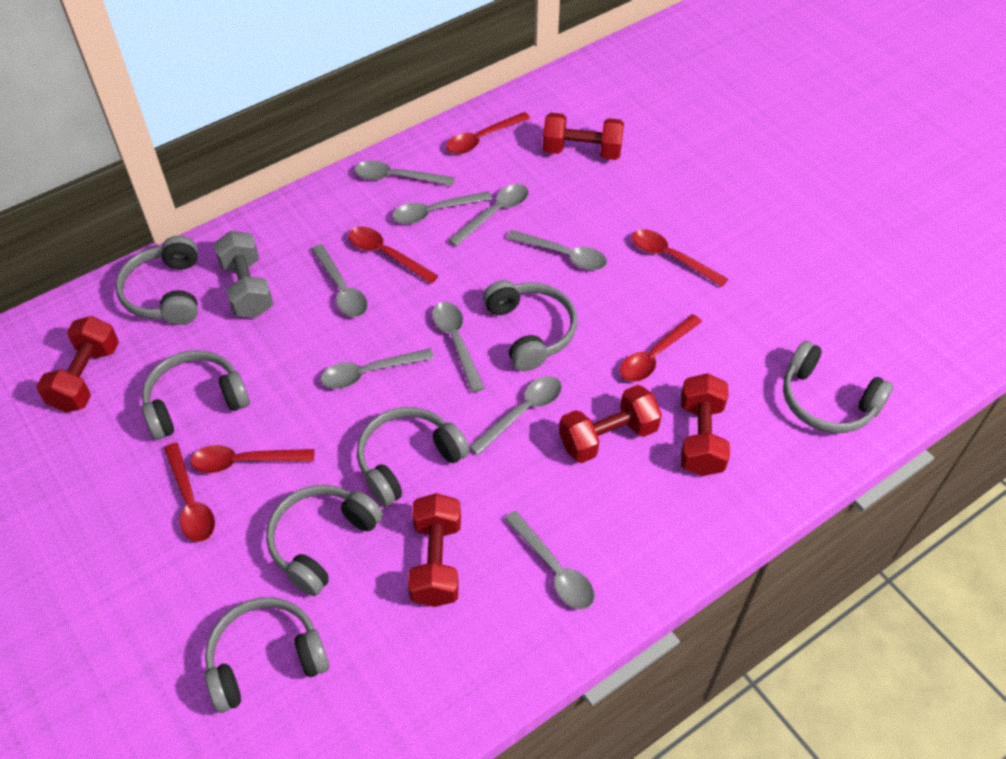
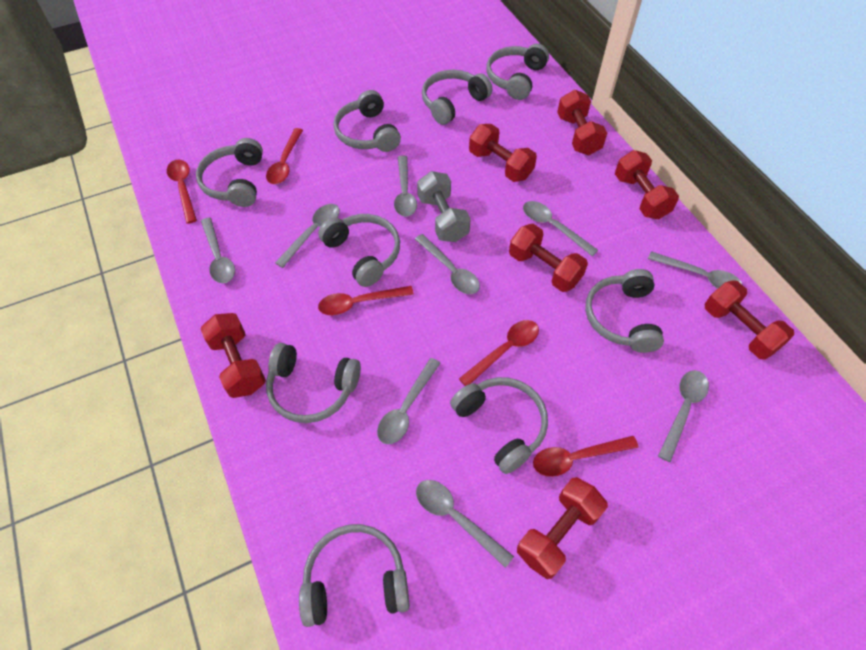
grey headphones: [115,236,198,325] [142,350,250,440] [205,597,330,713] [266,485,383,596] [357,407,469,506] [483,280,577,371] [783,341,893,433] = 7 -> [196,138,263,207] [266,343,361,423] [299,524,410,627] [318,214,400,287] [333,90,401,152] [422,70,492,125] [450,377,548,474] [486,44,549,100] [585,269,664,353] = 9
red dumbbell: [36,316,119,412] [408,493,461,607] [543,113,624,160] [559,385,662,463] [681,373,730,476] = 5 -> [200,313,266,398] [469,124,537,182] [509,224,588,292] [517,477,608,579] [557,90,607,155] [615,150,679,219] [705,280,794,360] = 7
red spoon: [164,443,215,542] [191,445,314,473] [348,227,438,284] [446,112,530,154] [620,314,702,382] [632,229,728,287] = 6 -> [167,160,197,224] [266,128,303,184] [318,286,414,315] [459,320,539,386] [533,436,638,477] = 5

